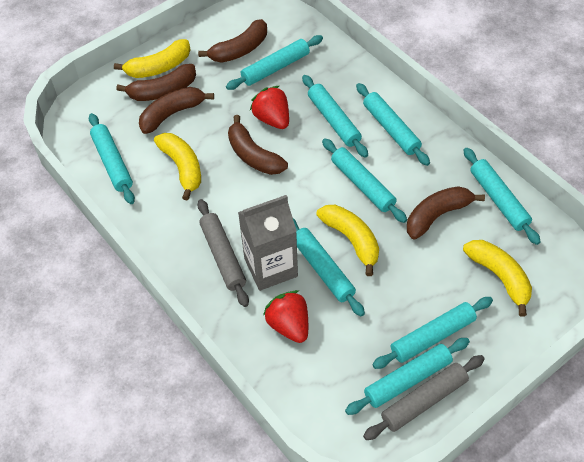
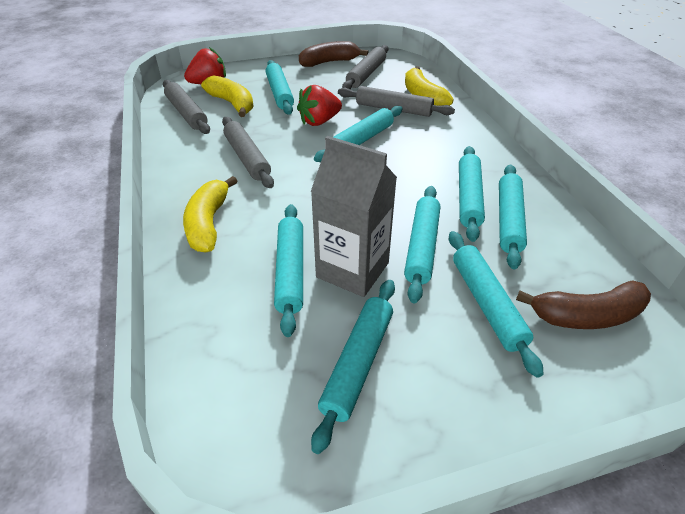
brown banana: [116,64,196,101] [139,87,214,134] [198,19,267,63] [228,115,288,175] [407,186,485,240] = 5 -> [299,41,368,67] [516,280,651,329] = 2
grey rolling pin: [197,199,249,307] [363,355,484,440] = 2 -> [163,80,210,134] [222,117,274,188] [338,86,455,117] [342,45,388,89] = 4
turquoise rolling pin: [89,113,135,204] [226,35,323,90] [293,218,365,316] [302,75,368,158] [322,138,407,223] [345,338,470,415] [356,83,430,166] [372,297,493,369] [463,148,541,245] = 9 -> [266,60,294,115] [274,204,303,337] [311,280,395,454] [314,106,403,162] [404,186,440,303] [449,231,544,378] [459,146,485,242] [499,164,527,269] = 8
yellow banana: [114,39,191,78] [154,133,201,201] [316,205,379,276] [463,240,532,317] = 4 -> [183,176,237,252] [201,75,254,117] [405,66,454,106] = 3

